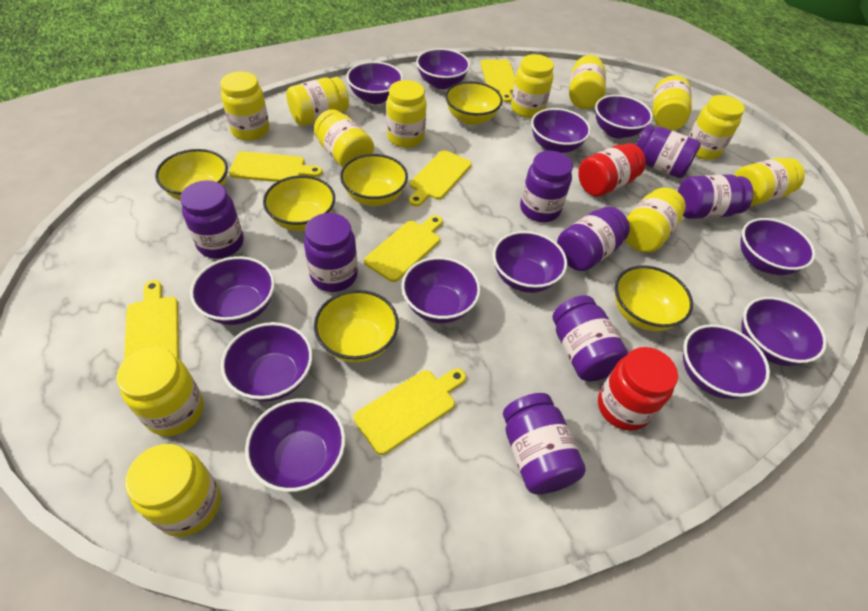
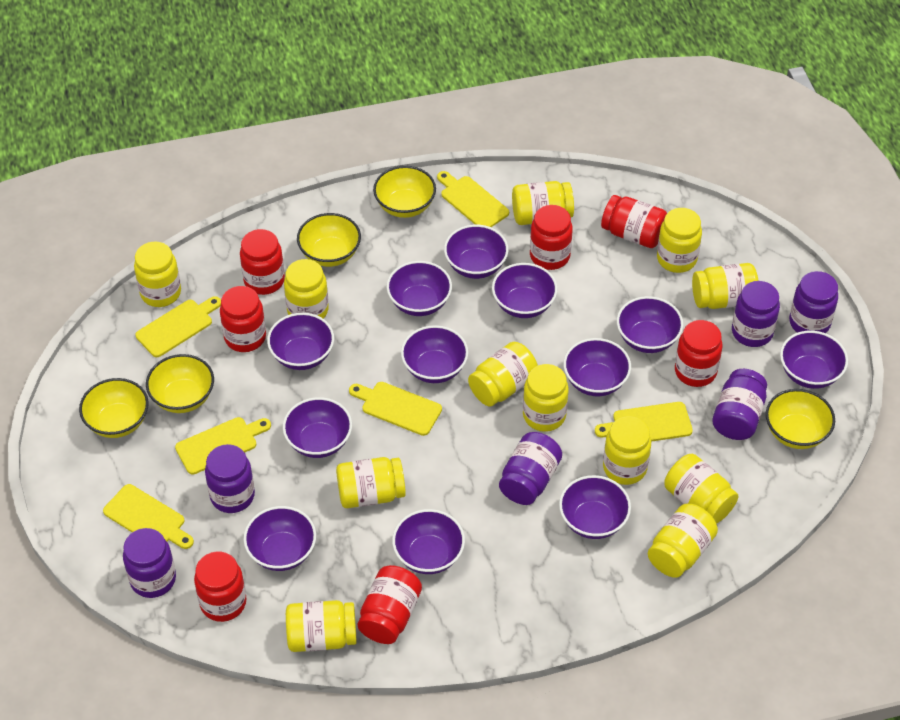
purple jar: [180,180,244,259] [304,213,358,292] [503,393,586,494] [520,151,573,222] [553,295,628,381] [557,207,630,271] [636,125,701,178] [678,174,753,219] = 8 -> [123,528,176,598] [205,444,255,513] [499,432,562,505] [712,369,767,440] [732,281,780,347] [789,271,838,333] = 6
red jar: [578,143,646,197] [598,347,678,431] = 2 -> [194,551,246,622] [220,286,266,352] [240,229,285,295] [358,565,422,644] [530,205,573,270] [601,195,667,248] [675,320,723,387] = 7
yellow bowl: [155,149,228,200] [263,175,335,231] [314,290,399,363] [340,154,408,206] [445,81,503,125] [615,265,693,331] = 6 -> [79,378,149,438] [146,354,214,413] [297,213,361,267] [373,166,436,218] [766,389,835,449] = 5

